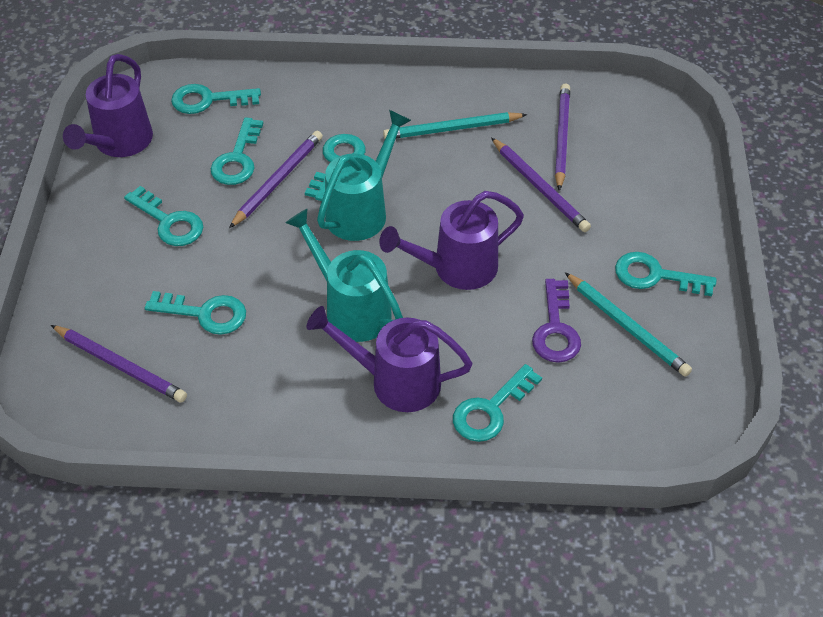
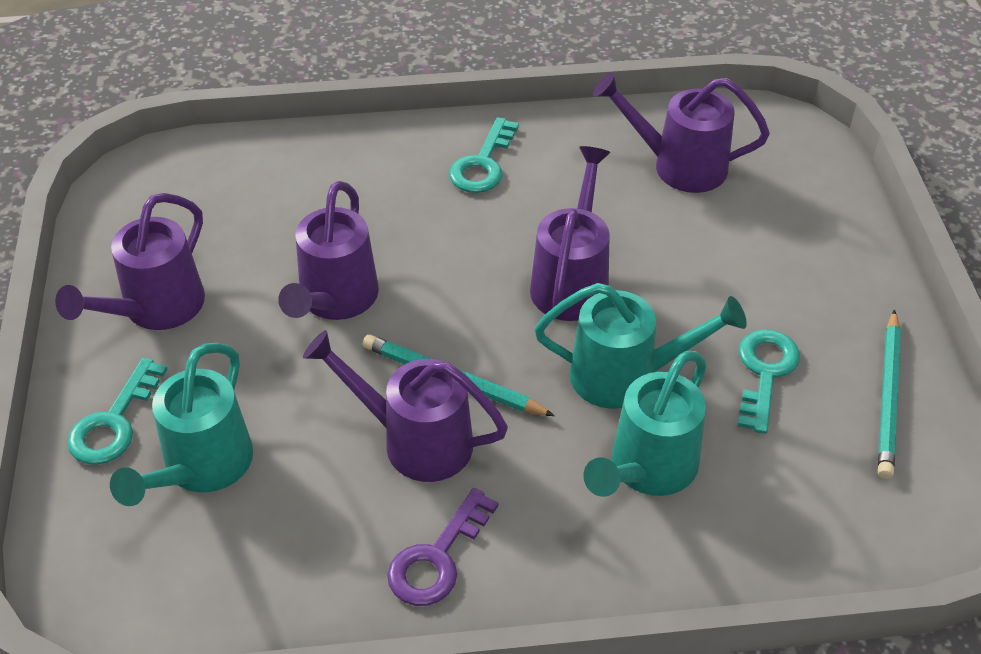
purple pencil: [51,325,187,403] [229,131,323,228] [491,137,591,232] [555,84,570,191] = 4 -> none = 0
purple watering can: [63,54,153,157] [306,306,472,412] [379,191,524,290] = 3 -> [55,193,205,330] [278,181,379,320] [303,330,508,482] [530,146,610,321] [593,72,770,193] = 5
turquoise key: [124,186,203,246] [145,291,246,335] [171,84,261,114] [211,117,263,185] [305,134,365,201] [453,364,542,442] [615,252,717,296] = 7 -> [67,358,168,465] [449,117,519,193] [737,329,800,434] = 3
turquoise watering can: [286,209,403,342] [317,110,411,241] = 2 -> [110,343,253,506] [534,283,747,409] [583,351,706,497] = 3

